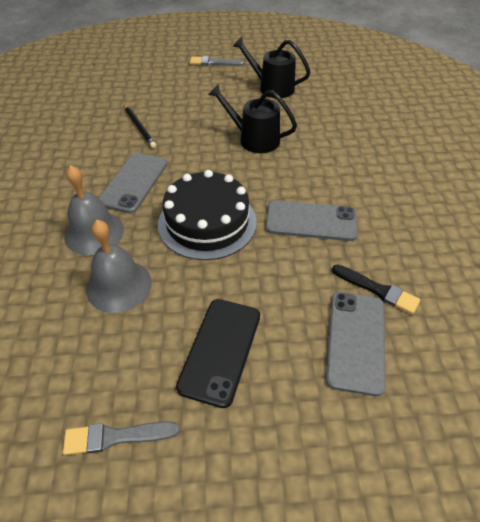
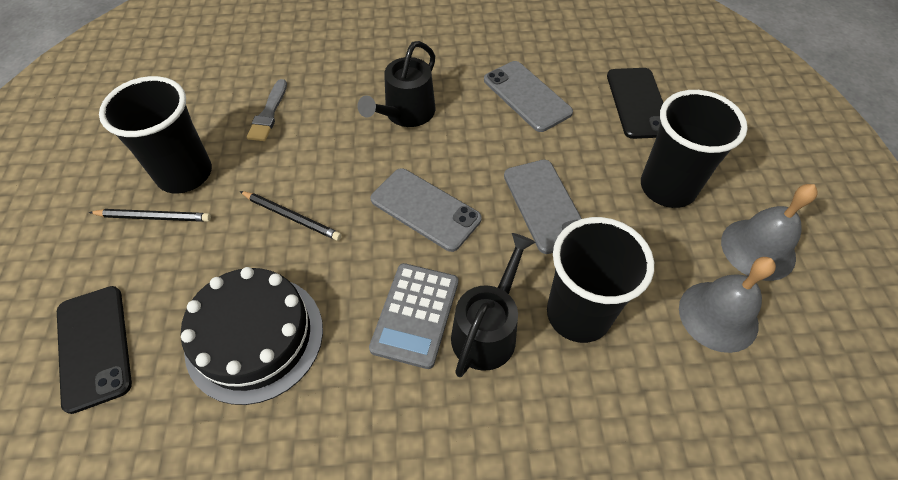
black brush: [332,264,420,314] = 1 -> none = 0
black cup: none = 0 -> [99,76,212,193] [547,217,654,343] [641,90,748,208] = 3
black pencil: [124,104,156,148] = 1 -> [89,209,211,222] [240,191,341,241] = 2
black phone: [176,299,260,408] = 1 -> [57,286,132,414] [607,68,663,139] = 2
grey brush: [63,421,180,455] [190,56,245,66] = 2 -> [247,79,287,141] = 1
grey calculator: none = 0 -> [369,263,458,369] = 1

